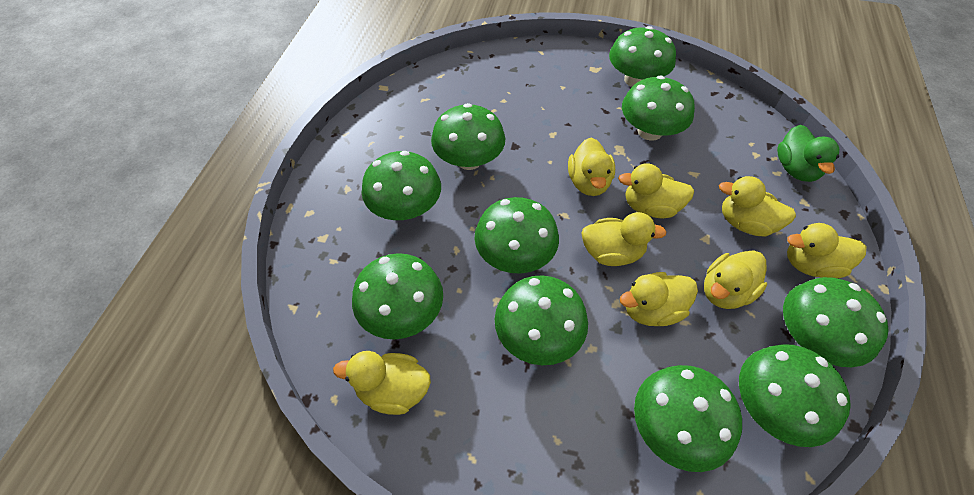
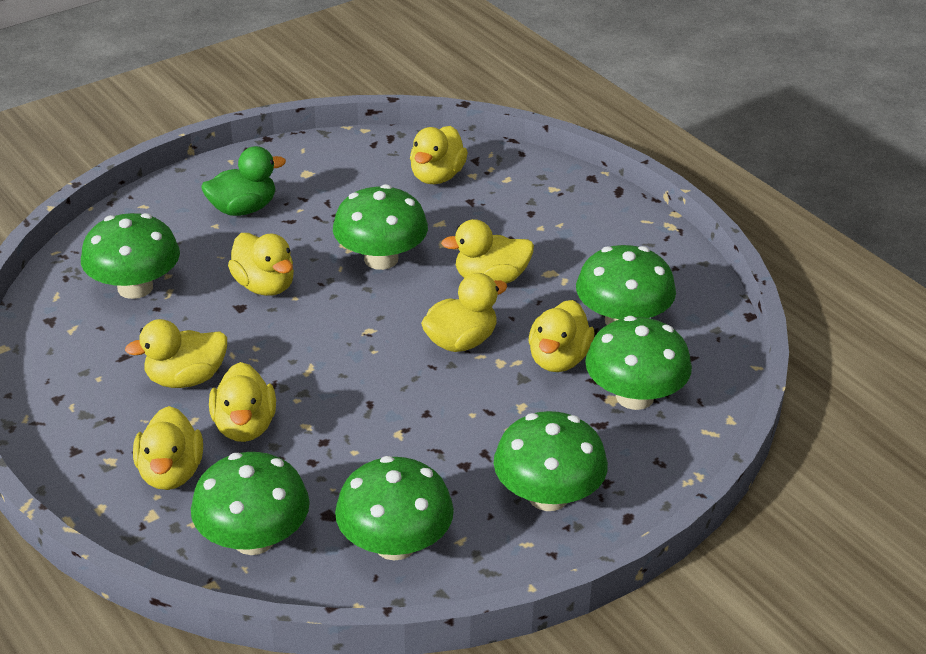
green mushroom: [352,253,443,339] [362,151,441,220] [431,103,505,170] [475,197,559,274] [495,275,588,365] [609,26,676,87] [622,75,695,141] [634,365,742,472] [739,344,851,447] [783,277,889,367] = 10 -> [81,213,180,299] [191,452,310,555] [333,184,428,270] [335,456,454,561] [494,411,608,511] [576,245,676,325] [585,316,692,410] = 7

